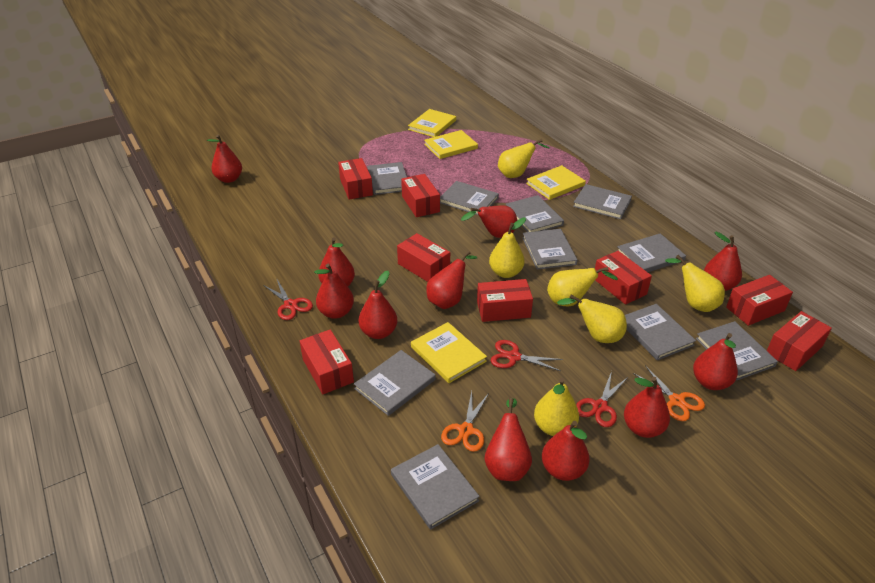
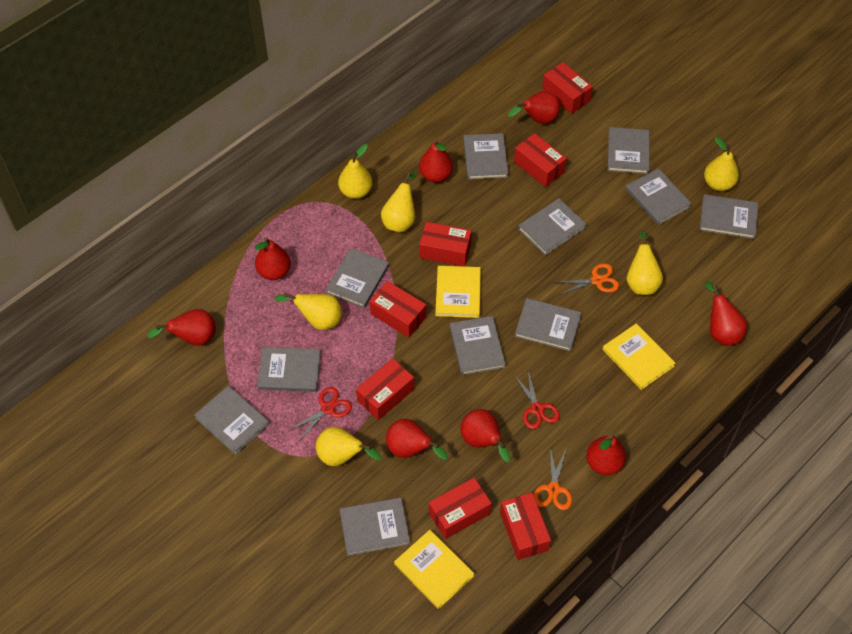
grey book: [354,350,436,416] [367,162,407,195] [391,444,480,530] [440,181,499,215] [506,195,564,232] [522,229,578,270] [573,184,632,219] [617,233,686,272] [625,304,696,360] [696,321,778,380] = 10 -> [194,386,270,455] [257,347,321,392] [326,248,389,308] [340,497,410,556] [449,316,506,375] [463,133,508,180] [515,298,582,352] [518,198,587,256] [608,127,650,174] [626,168,692,225] [700,194,758,239] = 11
red box: [300,329,354,394] [338,158,373,200] [397,233,450,282] [401,174,440,217] [477,279,533,322] [595,251,652,305] [726,275,793,326] [767,311,832,371] = 8 -> [356,358,414,420] [370,281,426,338] [419,222,472,267] [429,477,492,539] [500,493,551,560] [514,133,567,187] [542,62,593,114] = 7
red pear: [207,135,242,183] [314,264,354,319] [318,237,355,286] [359,271,397,339] [426,251,478,309] [461,205,517,238] [484,398,532,481] [542,421,590,481] [624,377,670,438] [693,333,738,390] [704,232,742,291] = 11 -> [147,309,216,346] [255,237,291,280] [386,419,448,460] [419,139,453,182] [461,409,510,462] [508,91,560,124] [586,434,626,475] [705,282,747,346] = 8
red scissors: [263,280,313,320] [491,340,563,371] [576,371,628,427] = 3 -> [288,387,352,441] [513,371,560,429] = 2
yellow book: [408,109,456,137] [411,322,487,383] [424,130,478,159] [526,165,586,200] = 4 -> [394,530,474,609] [435,266,481,318] [602,324,675,390] = 3

